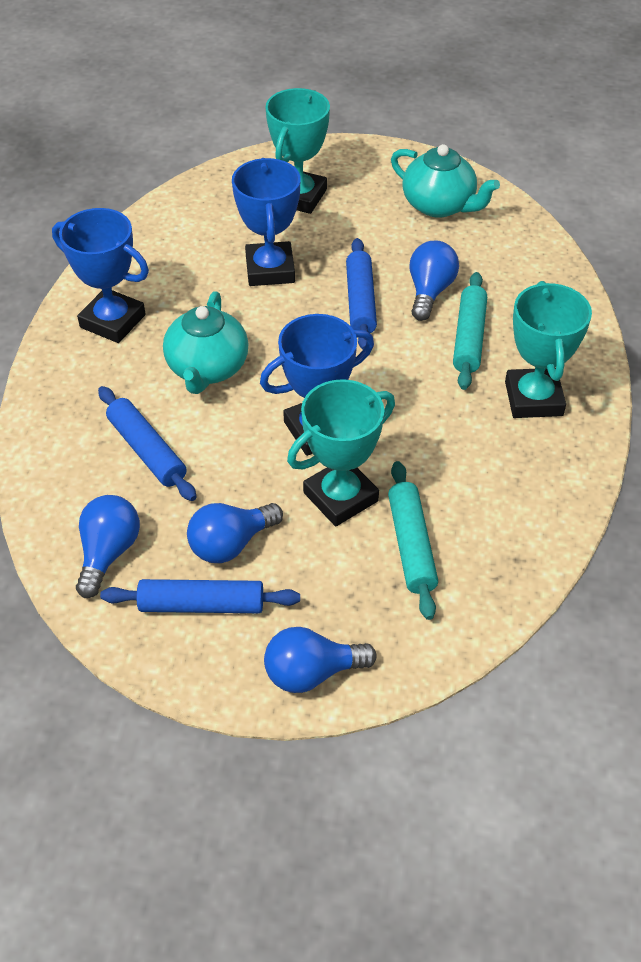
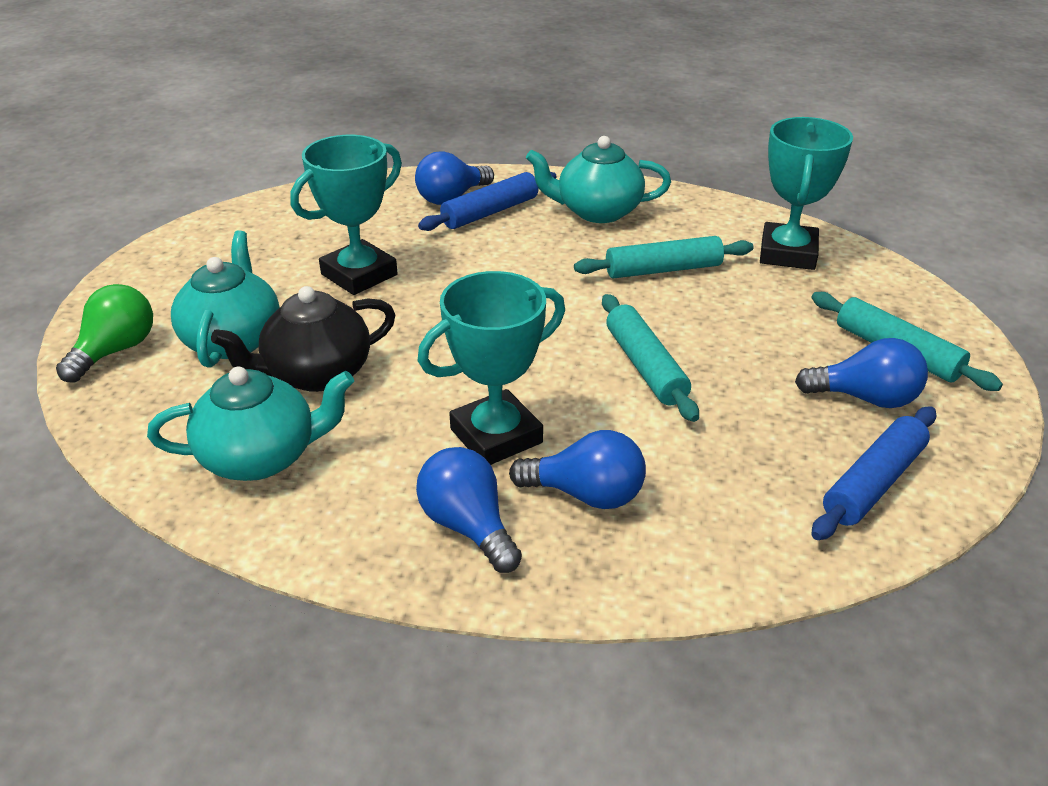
black teapot: none = 0 -> [211,286,396,392] = 1
blue rolling pin: [98,386,196,501] [100,579,300,613] [346,238,377,350] = 3 -> [418,172,557,231] [811,406,936,540] = 2
blue trophy: [52,208,149,343] [232,158,301,286] [260,314,374,456] = 3 -> none = 0
green light bulb: none = 0 -> [56,284,153,383] = 1
turquoise rolling pin: [388,461,438,620] [453,272,487,390] = 2 -> [574,236,753,279] [602,294,699,422] [811,292,1003,391] = 3
turquoise teapot: [163,291,249,394] [391,144,500,218] = 2 -> [147,367,354,481] [171,231,280,368] [526,136,671,223] = 3

